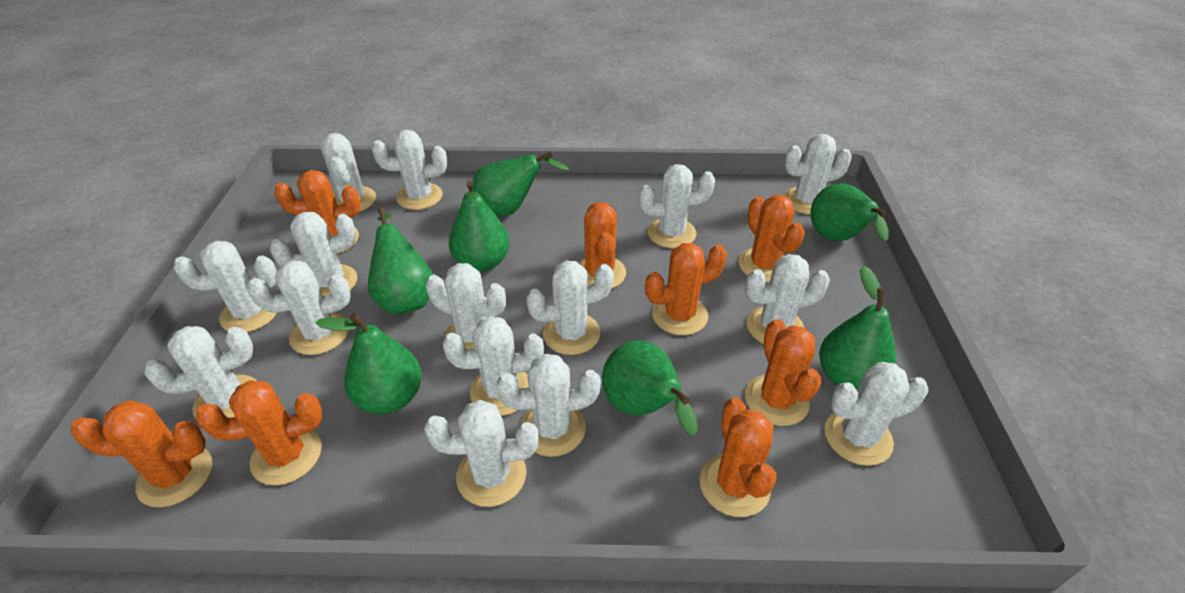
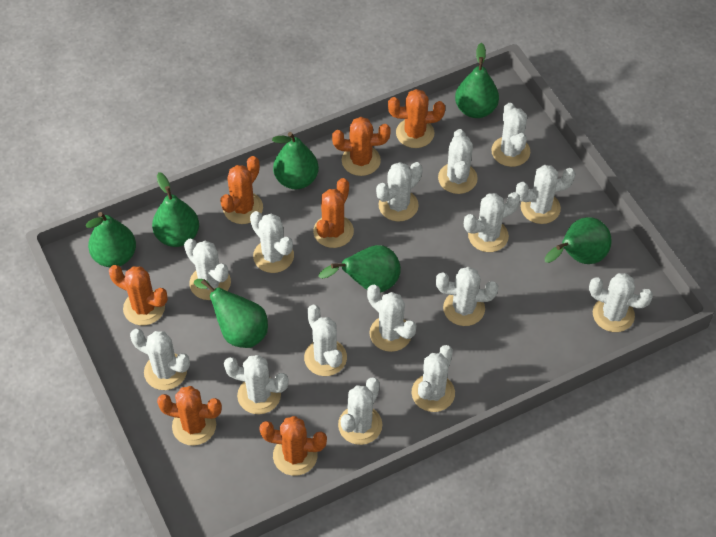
orange cactus: [71,400,212,507] [196,380,322,485] [274,170,361,254] [578,202,626,289] [645,243,727,335] [700,397,776,517] [738,195,805,282] [745,319,821,426] = 8 -> [109,265,168,326] [157,386,222,446] [220,156,263,224] [259,416,327,476] [313,178,354,248] [332,117,391,176] [388,89,445,148] = 7

